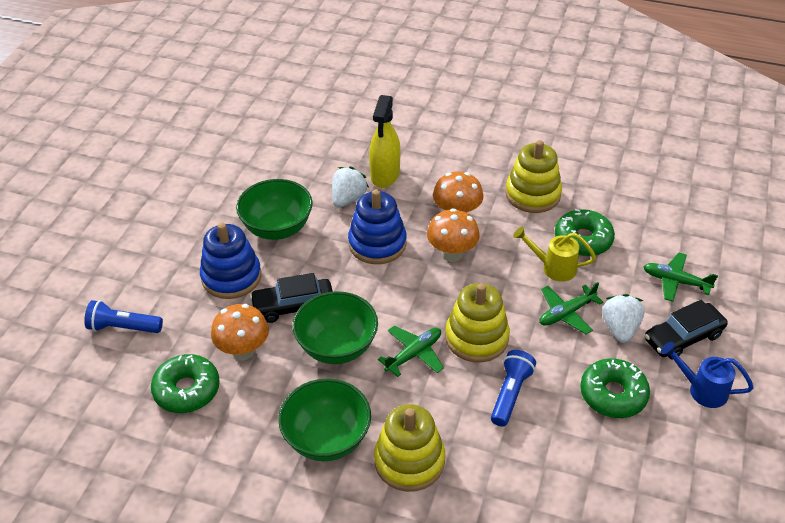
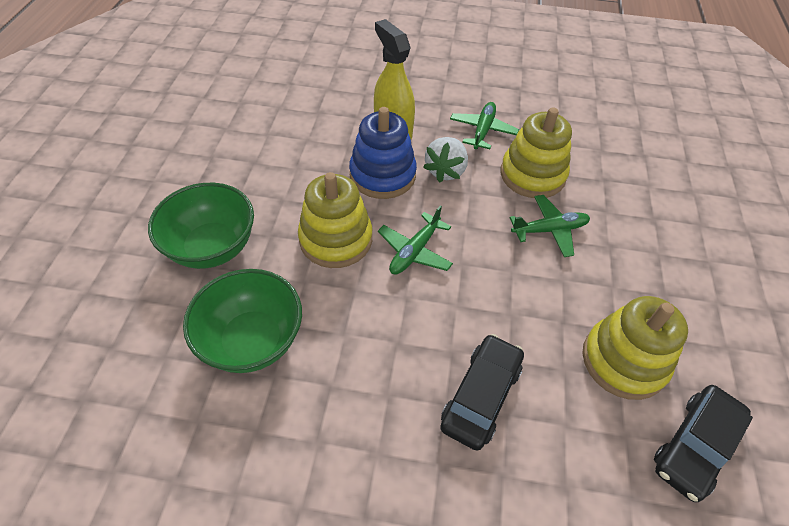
blue flashlight: [84,300,163,333] [491,350,536,427] = 2 -> none = 0
blue stacking toy: [200,223,261,299] [348,189,407,264] = 2 -> [349,107,417,199] = 1
blue watering can: [661,342,754,408] = 1 -> none = 0
green bowl: [236,179,313,240] [278,379,371,461] [293,291,378,364] = 3 -> [148,183,254,269] [183,269,302,373] = 2
green donut: [151,354,220,413] [555,209,615,256] [580,358,650,418] = 3 -> none = 0
orange mushroom: [211,304,269,360] [427,208,480,262] [433,172,483,213] = 3 -> none = 0
white strawberry: [332,167,369,208] [602,294,645,343] = 2 -> [423,137,468,183] = 1
yellow watering can: [513,226,596,282] = 1 -> none = 0

